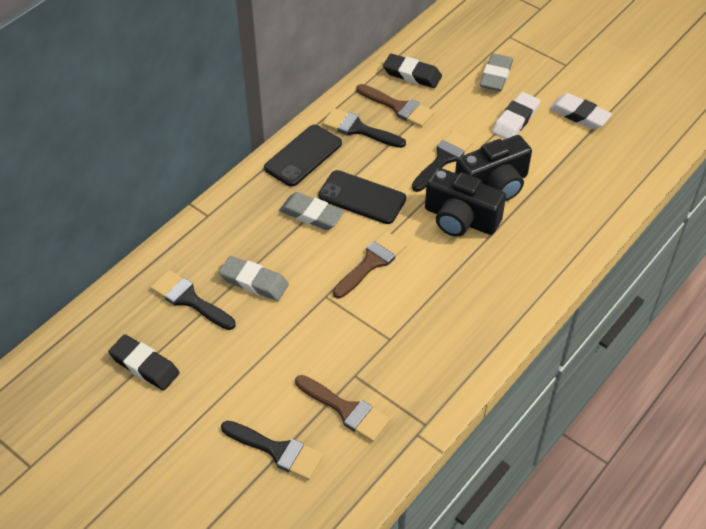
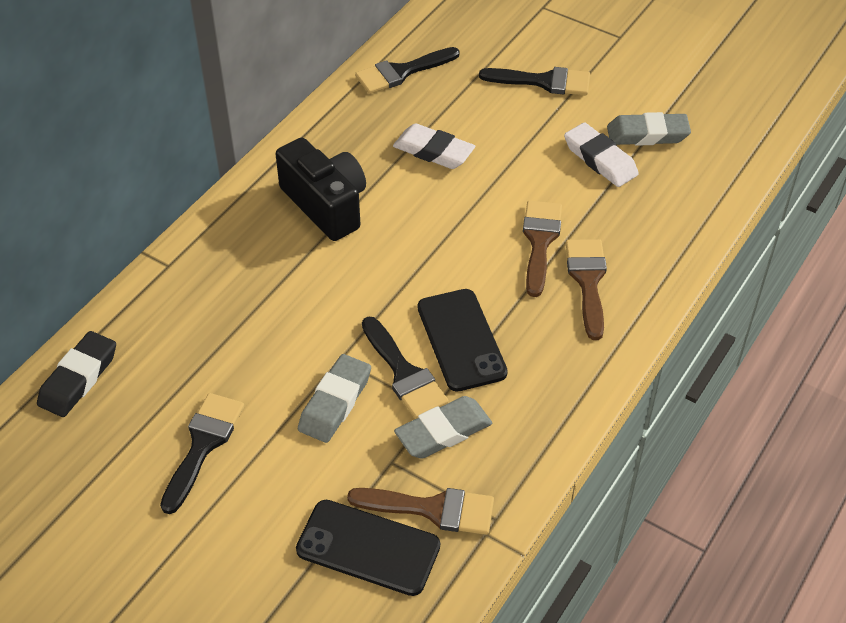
black camera: [425,168,506,237] [455,135,532,201] = 2 -> [276,138,366,241] = 1
black eraser: [108,334,180,391] [383,54,442,88] = 2 -> [37,331,116,417] = 1

